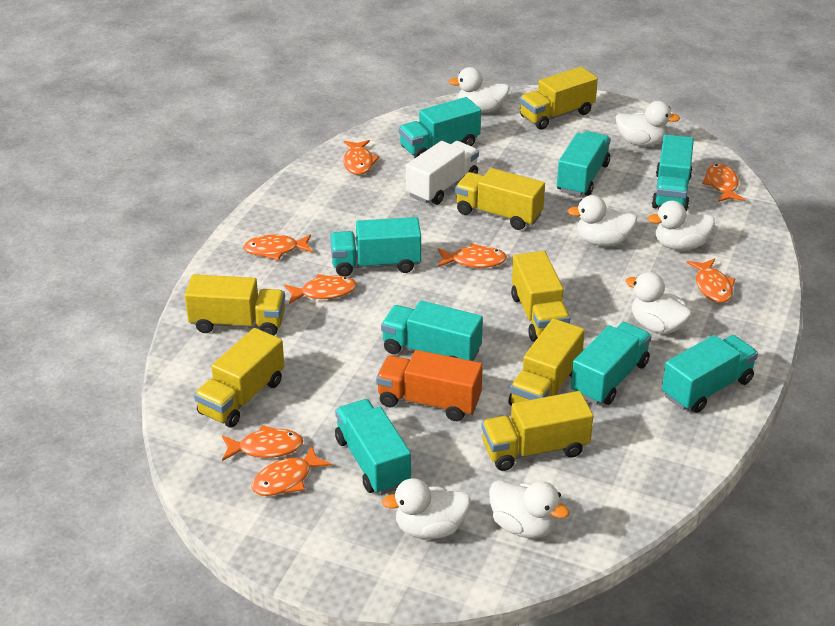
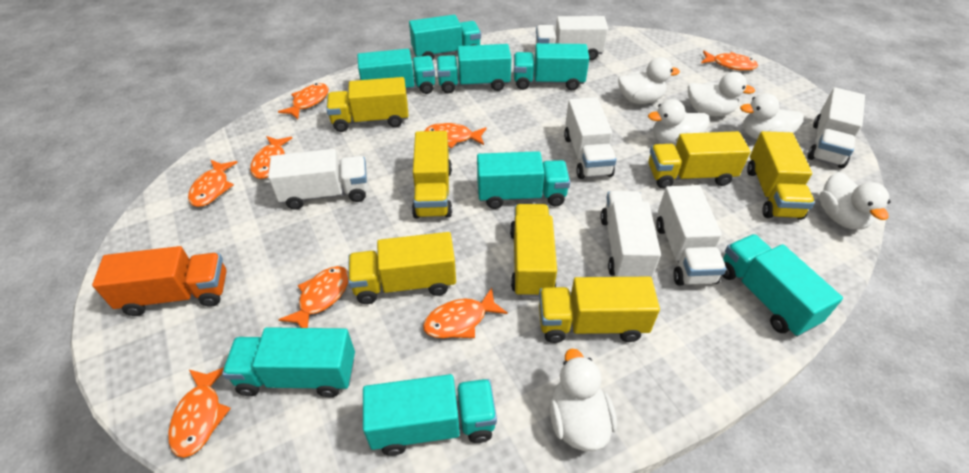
white duck: [382,478,470,539] [448,67,510,113] [489,480,569,538] [567,195,637,246] [616,101,680,146] [626,272,692,334] [648,201,715,250] = 7 -> [550,348,617,451] [618,57,680,104] [648,99,710,147] [688,72,755,116] [740,93,804,139] [819,172,891,230] = 6
white truck: [406,141,479,205] = 1 -> [268,149,368,210] [536,16,608,60] [564,97,617,179] [601,191,661,278] [656,185,726,285] [807,87,865,168] = 6

